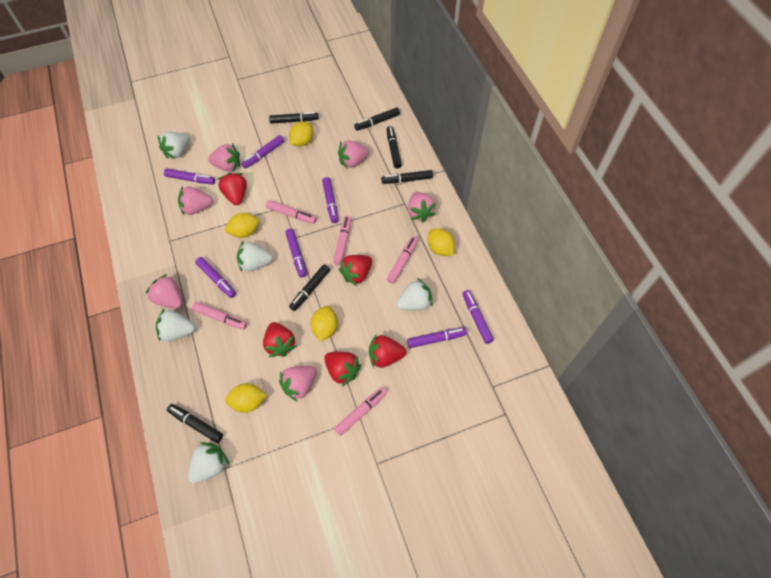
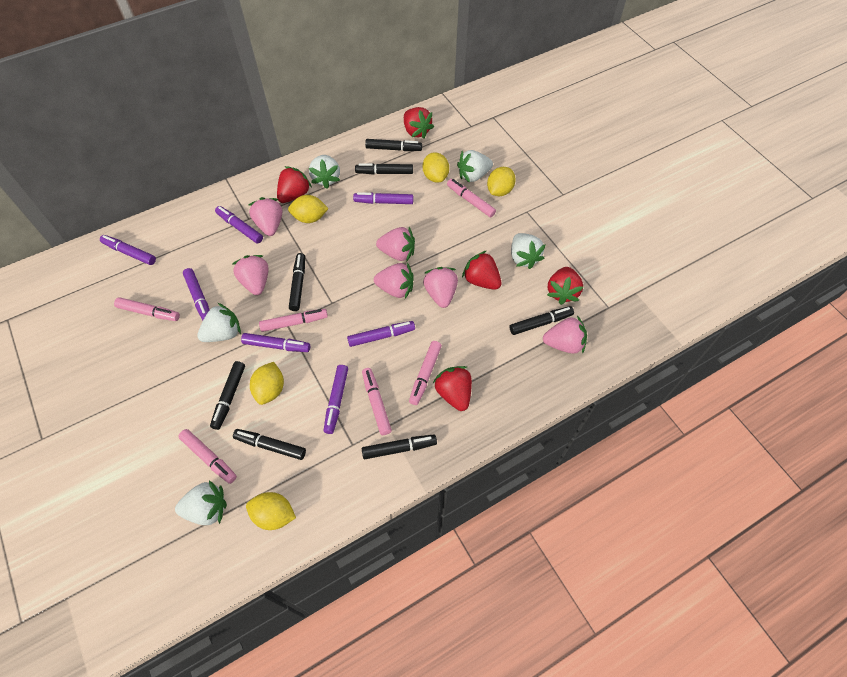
black marker: [167,404,223,443] [269,112,319,124] [289,264,330,311] [354,107,400,131] [381,170,433,184] [386,126,402,168] = 6 -> [210,361,245,430] [233,429,306,460] [289,253,305,311] [355,163,413,175] [362,434,437,459] [365,139,422,151] [510,306,574,335] = 7
pink marker: [192,302,247,330] [266,200,316,224] [333,216,351,265] [334,387,387,436] [387,236,418,284] = 5 -> [114,297,180,321] [178,429,237,484] [259,309,328,332] [362,368,392,435] [409,341,442,405] [447,179,496,218] = 6

